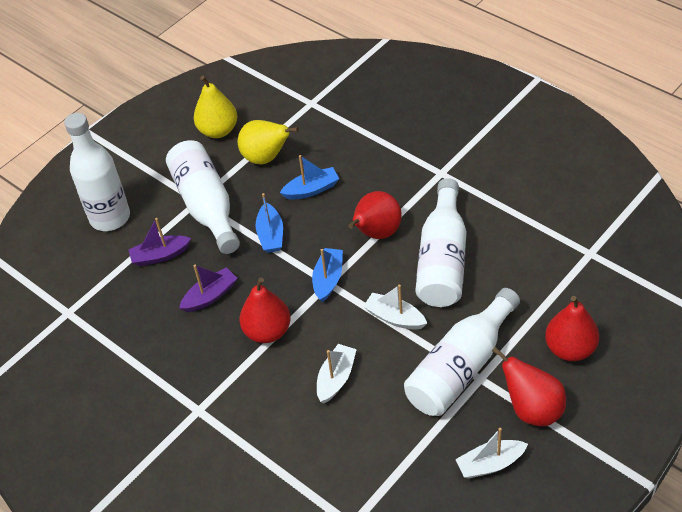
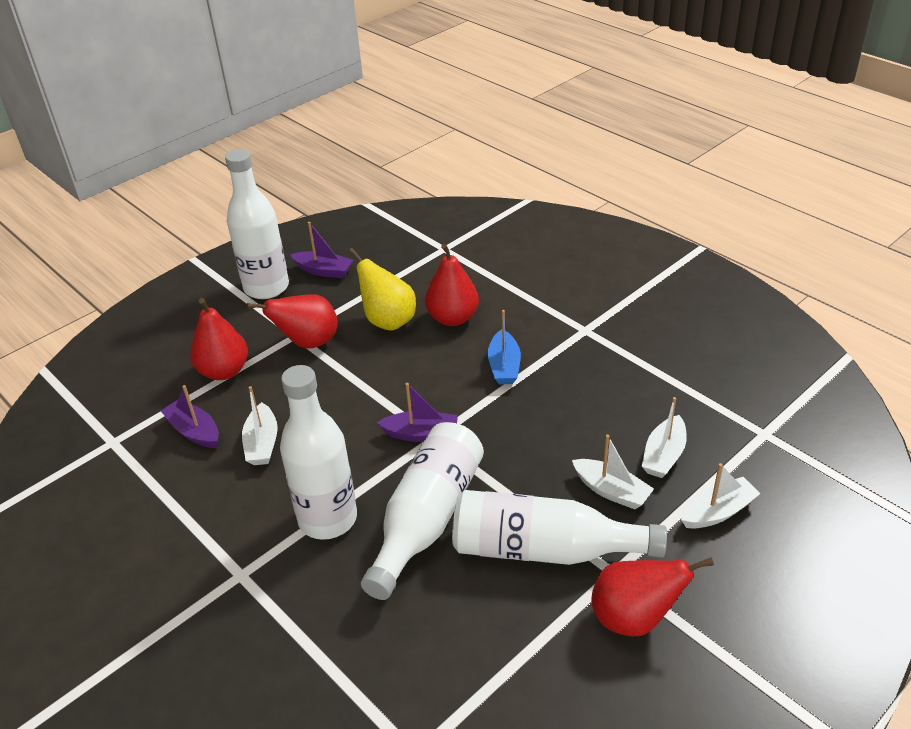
blue boat: [256,193,283,253] [280,155,339,200] [312,248,343,302] = 3 -> [488,310,521,385] = 1
purple boat: [128,218,191,266] [179,265,237,312] = 2 -> [161,385,219,448] [290,222,353,278] [377,383,458,442] = 3
white boat: [317,344,357,403] [363,285,427,330] [455,428,528,478] = 3 -> [242,386,278,465] [572,435,654,509] [642,397,687,478] [681,463,761,529] = 4
yellow pear: [194,76,237,138] [238,120,299,164] = 2 -> [349,248,416,331] = 1

